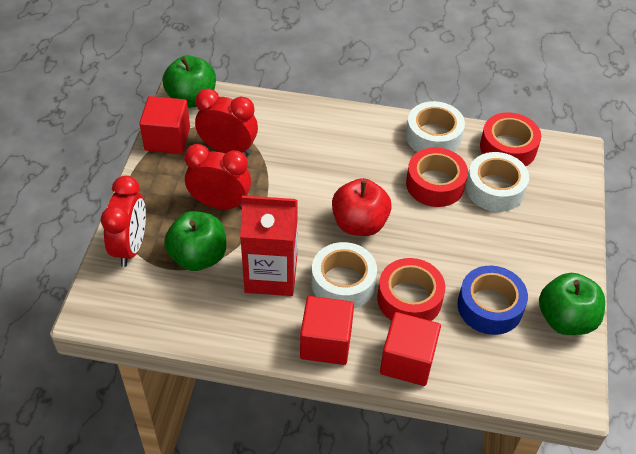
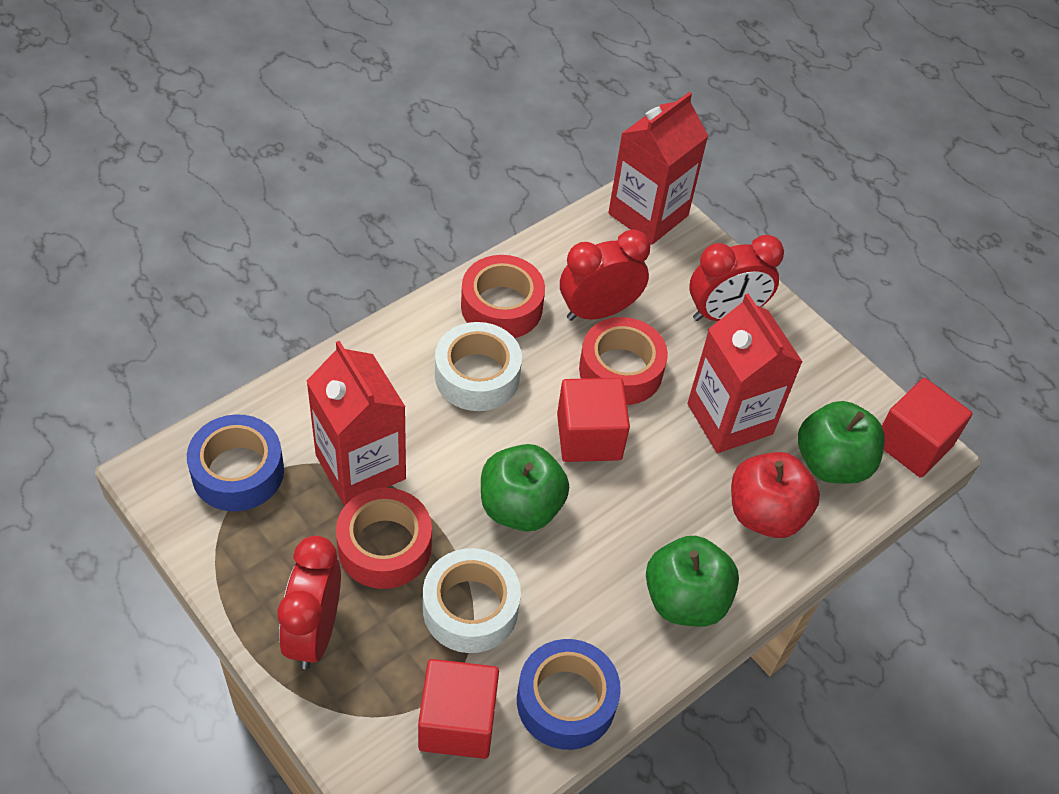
blue tape: [457,266,528,335] = 1 -> [187,414,284,511] [517,639,621,750] = 2
red carton: [240,195,298,296] = 1 -> [306,341,406,506] [608,92,708,245] [687,293,803,453] = 3
white tape: [311,242,377,308] [406,101,465,152] [466,152,529,212] = 3 -> [423,548,521,653] [435,322,522,411] = 2

